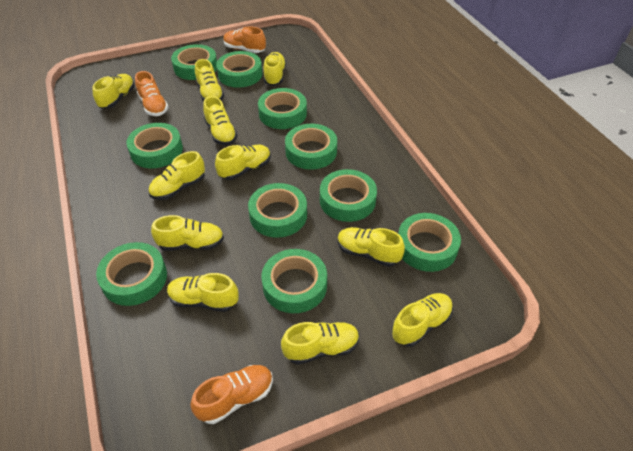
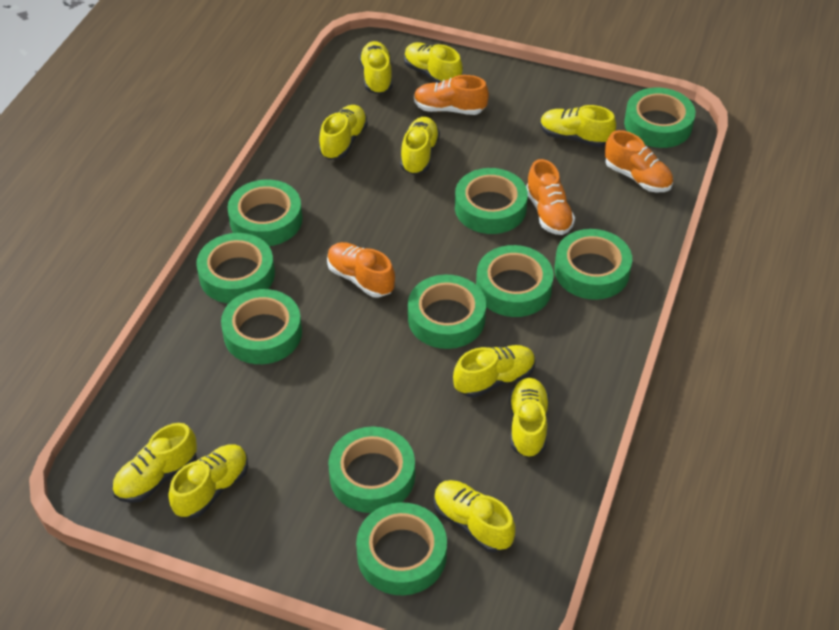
orange shoe: [135,71,168,116] [190,365,273,424] [223,27,266,53] = 3 -> [327,242,395,298] [414,75,489,115] [526,159,575,235] [605,130,673,193] = 4
yellow shoe: [92,74,135,109] [148,151,205,200] [151,215,224,251] [167,273,239,312] [195,59,224,101] [203,96,238,145] [215,145,271,180] [264,52,286,86] [281,322,359,365] [337,227,405,267] [392,293,453,347] = 11 -> [112,423,197,503] [169,444,248,519] [319,105,368,160] [359,41,393,94] [400,117,440,175] [404,42,463,83] [434,480,515,552] [453,345,536,398] [509,378,549,458] [540,105,616,147] = 10

